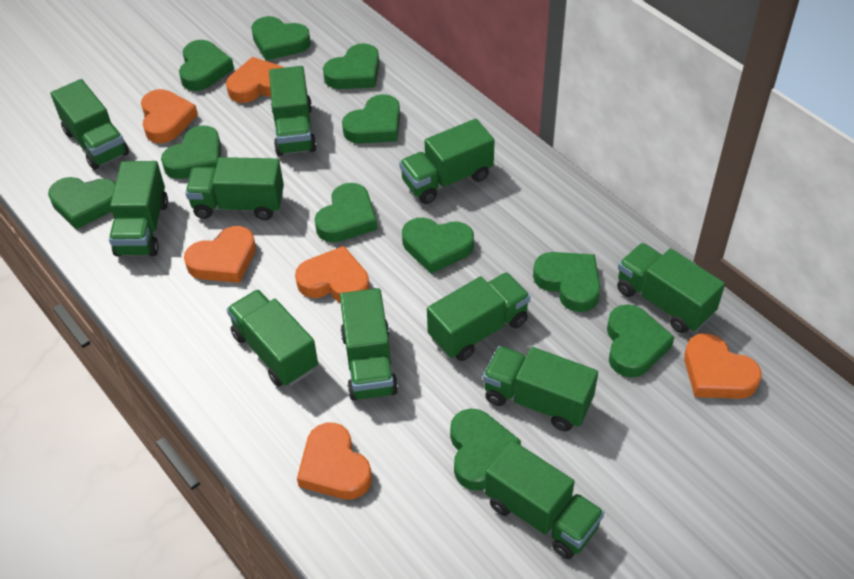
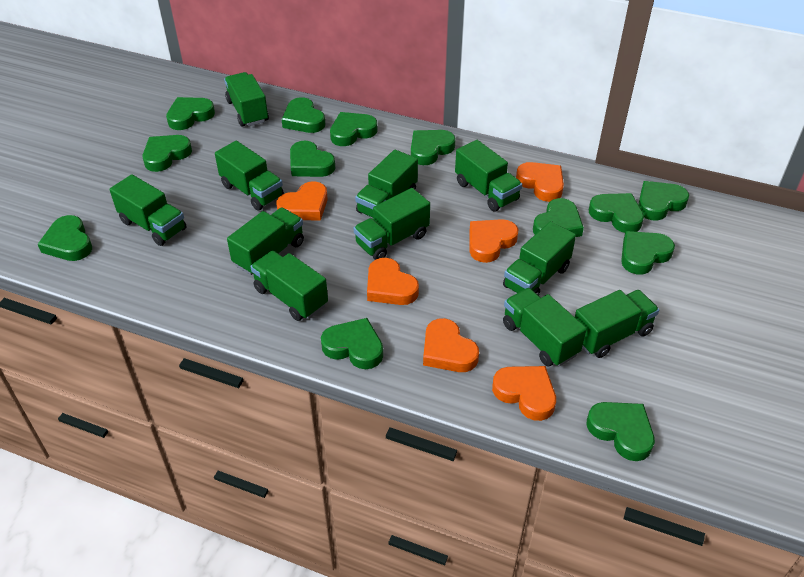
green heart: [48,177,115,229] [161,126,221,179] [179,40,234,91] [251,16,311,60] [315,183,377,243] [323,43,379,89] [342,94,400,144] [402,217,474,274] [450,409,521,490] [533,252,600,312] [607,304,674,378] = 11 -> [38,215,92,261] [142,135,192,172] [166,97,215,130] [282,97,325,133] [290,141,335,177] [321,318,383,369] [330,112,377,146] [411,130,456,165] [533,198,584,237] [587,402,655,461] [589,193,644,233] [621,231,675,274] [638,181,689,221] = 13

